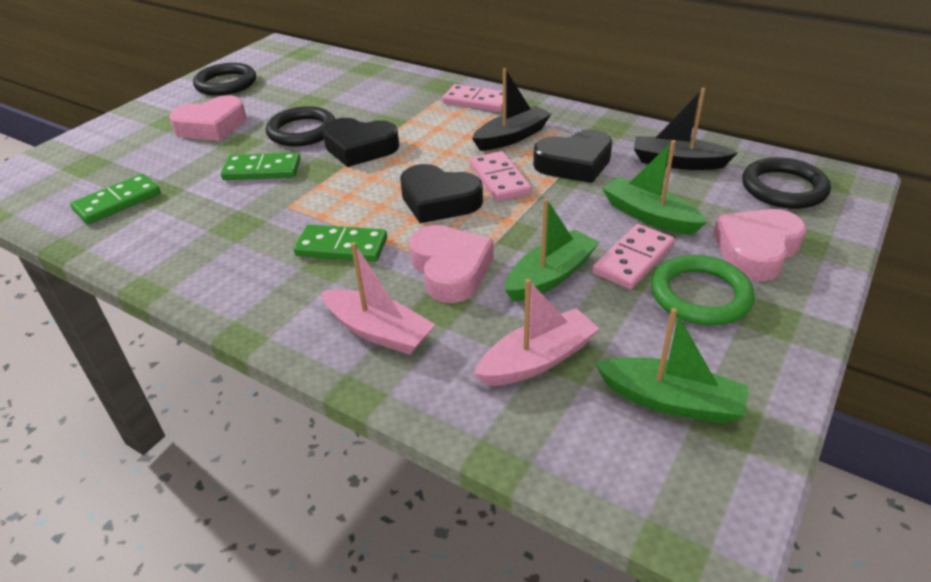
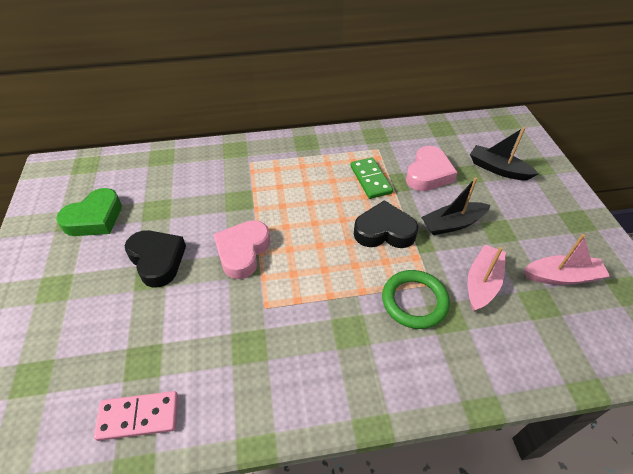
black heart: [322,118,399,167] [400,164,483,223] [533,129,613,183] = 3 -> [125,230,186,288] [354,200,418,248] = 2
black ring: [193,63,256,96] [266,106,335,147] [742,157,831,209] = 3 -> none = 0
green boat: [505,198,599,302] [595,308,749,424] [602,140,707,235] = 3 -> none = 0
green domino: [70,174,161,224] [221,152,301,180] [294,224,387,262] = 3 -> [350,157,393,199] = 1
green heart: none = 0 -> [56,188,122,236] = 1
pink domino: [442,84,503,112] [470,151,532,201] [592,224,675,289] = 3 -> [94,391,178,441] = 1
pink heart: [169,95,247,141] [409,225,494,303] [713,209,807,281] = 3 -> [213,220,270,279] [406,146,458,191] = 2

